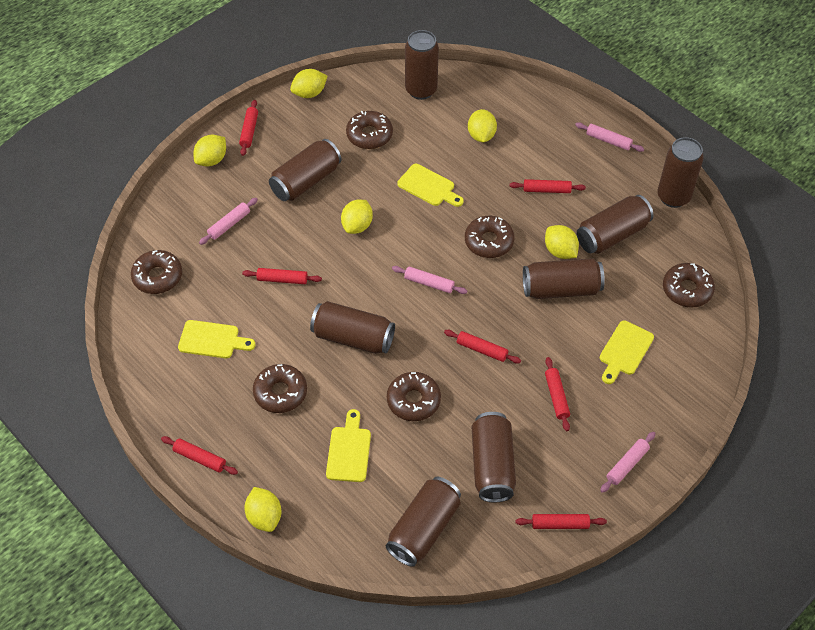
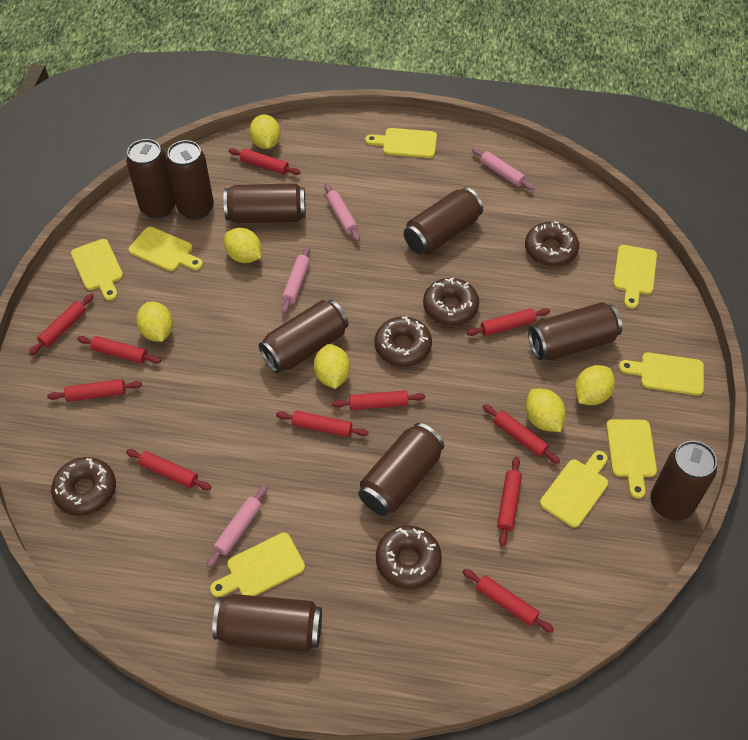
brown can: [269,139,342,201] [310,301,395,354] [386,477,461,567] [405,30,439,100] [472,412,516,503] [523,258,605,299] [577,195,654,254] [657,137,704,208] = 8 -> [126,139,176,218] [166,140,214,220] [212,594,322,652] [224,183,306,223] [259,300,348,373] [358,423,444,516] [404,187,483,254] [528,302,622,360] [650,441,717,521] = 9
brown donut: [131,250,182,294] [253,364,307,413] [346,111,393,149] [387,372,441,421] [465,216,515,258] [663,263,715,308] = 6 -> [51,457,116,516] [375,316,432,367] [376,525,442,589] [423,278,479,326] [525,222,579,267] = 5
red rolling pin: [161,436,238,475] [239,100,258,156] [242,268,322,284] [444,330,521,364] [509,179,586,193] [515,514,607,529] [545,357,570,431] = 7 -> [29,294,94,356] [47,379,142,402] [77,336,161,364] [126,449,211,490] [229,148,300,175] [276,411,369,437] [332,390,425,410] [463,569,554,633] [467,308,550,336] [483,404,560,464] [497,457,522,547] = 11
yellow cutting board: [178,320,255,358] [326,409,371,482] [397,164,464,207] [600,321,654,384] = 4 -> [71,239,123,301] [128,227,203,271] [210,533,305,597] [365,128,437,158] [540,451,608,528] [606,419,657,499] [613,245,657,309] [619,352,704,396] = 8

